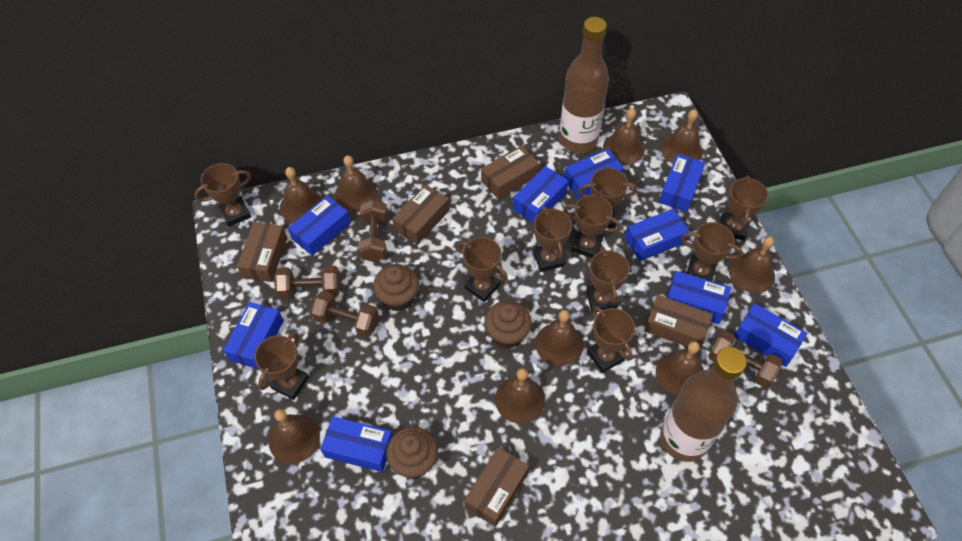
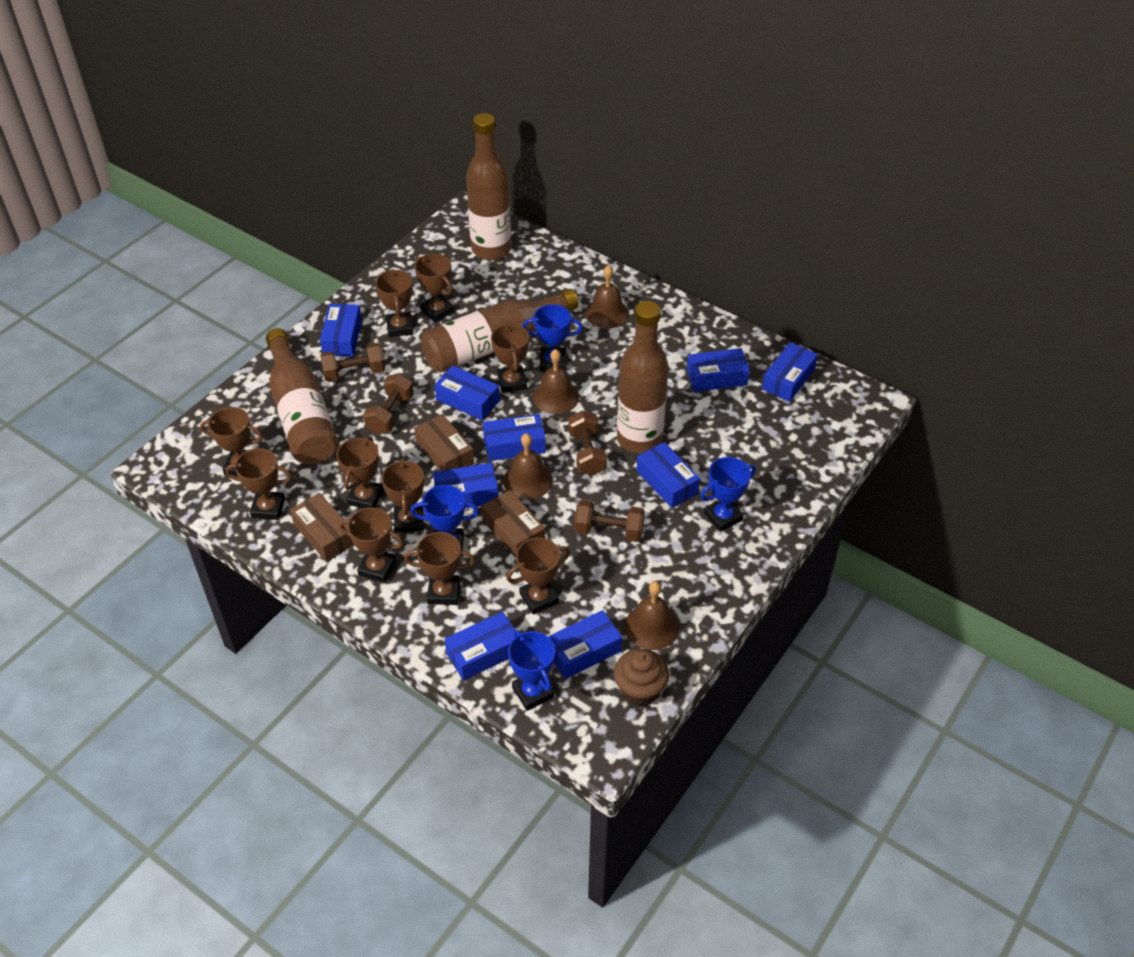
blue trophy: none = 0 -> [410,485,479,557] [508,630,555,711] [522,304,583,371] [700,457,756,532] = 4
brown bell: [269,409,320,464] [280,167,322,223] [335,155,377,212] [495,368,545,423] [535,310,583,366] [603,108,644,165] [656,341,704,396] [661,110,703,164] [729,236,775,293] = 9 -> [503,433,553,500] [533,349,579,414] [585,265,629,328] [625,581,679,650] = 4
brown bottle: [559,17,609,153] [660,347,747,462] = 2 -> [266,328,338,464] [421,289,579,373] [466,113,511,260] [617,301,668,454] = 4
brown box: [237,222,287,282] [392,184,450,245] [464,447,529,527] [481,146,539,199] [644,295,713,351] = 5 -> [290,493,354,562] [414,414,474,471] [482,490,545,558] = 3
brown cupcake: [373,264,419,311] [386,427,438,478] [484,301,532,349] = 3 -> [614,649,669,706] = 1

